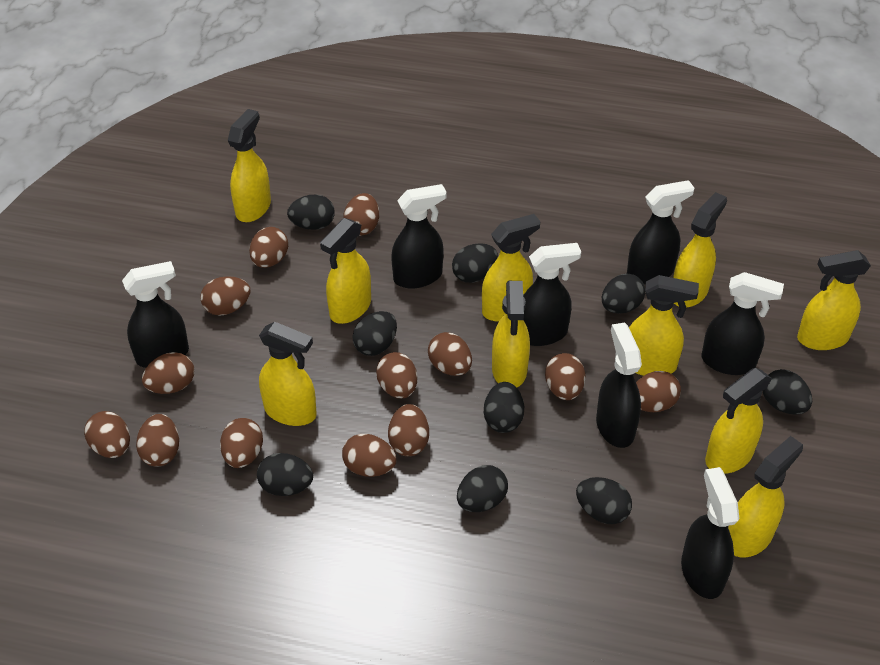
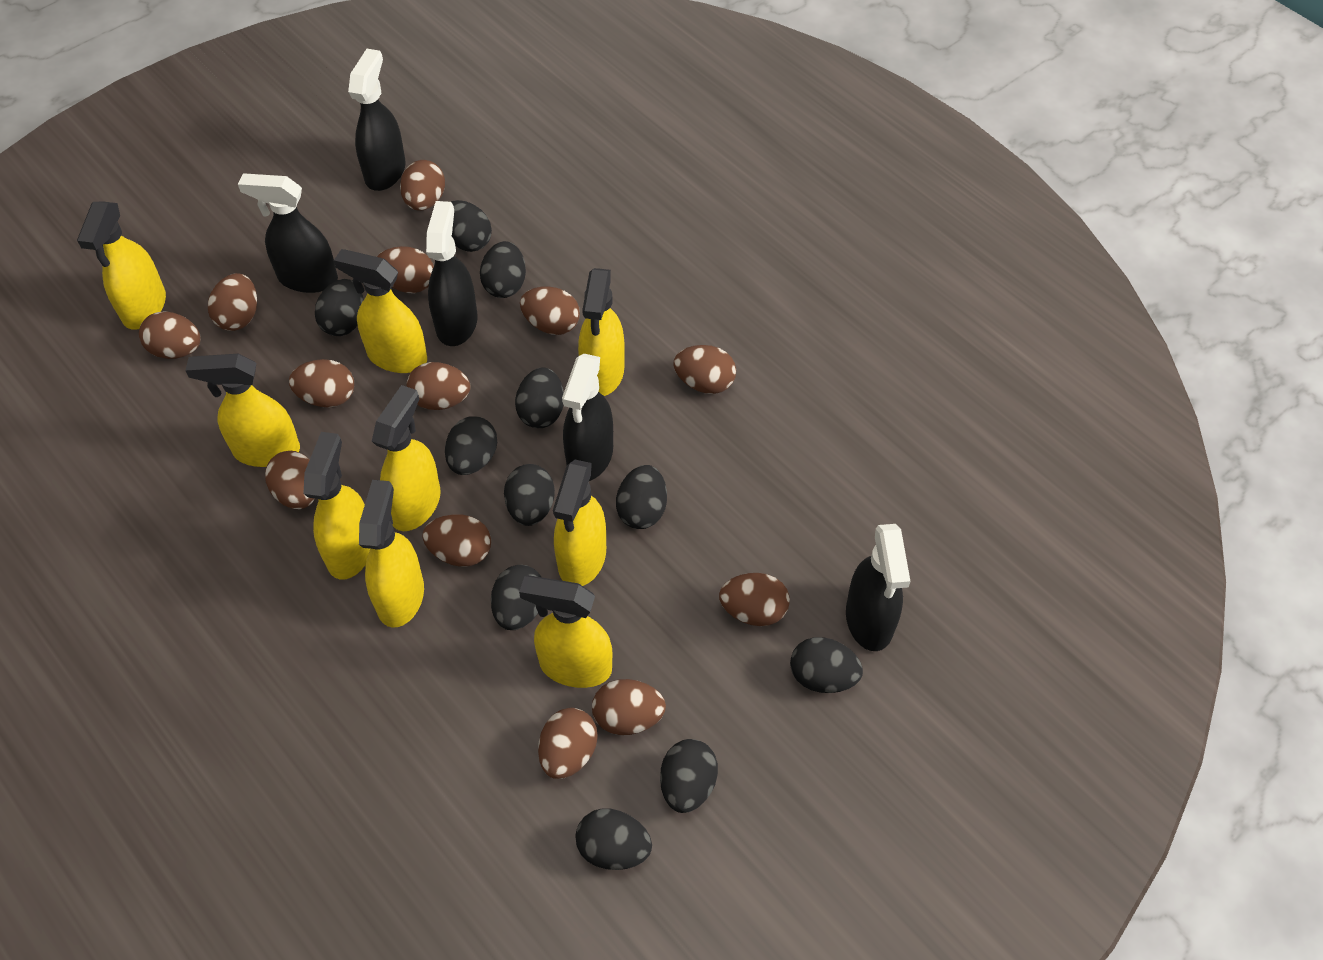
black egg: [257,453,313,496] [287,195,335,230] [352,311,397,356] [452,243,498,283] [457,465,508,512] [484,382,524,433] [576,477,632,524] [602,274,645,314] [763,369,812,415] = 9 -> [315,279,364,336] [445,416,497,475] [451,200,492,252] [480,241,526,298] [491,565,541,630] [504,464,555,526] [515,368,564,428] [575,808,652,870] [616,465,667,529] [660,739,718,813] [790,637,863,693] = 11
black spray bottle: [122,261,189,368] [391,184,447,289] [523,243,581,346] [596,322,642,448] [627,180,694,284] [681,467,739,599] [702,272,784,375] = 7 -> [238,173,338,293] [348,49,406,191] [426,201,478,346] [562,353,613,481] [846,524,911,651] = 5
yellow spray bottle: [228,109,271,222] [259,322,317,426] [320,218,371,324] [482,214,540,322] [492,281,530,387] [629,275,699,376] [673,192,727,307] [705,368,772,474] [728,436,803,558] [797,250,871,350] = 10 -> [77,201,166,330] [185,354,300,467] [303,432,370,580] [334,249,427,373] [359,480,424,628] [372,385,441,531] [519,575,613,688] [553,460,606,586] [578,268,625,396] = 9

